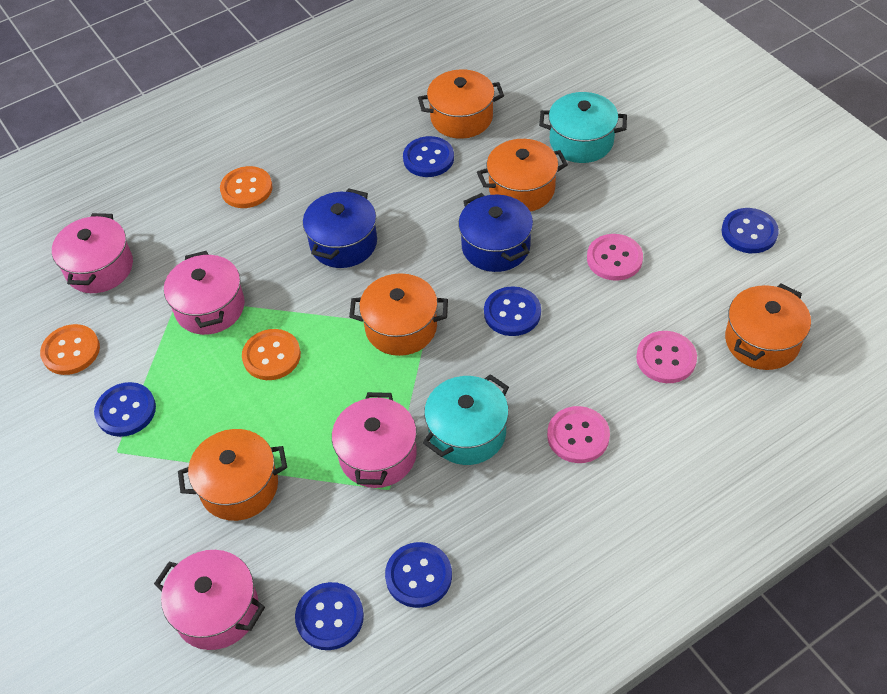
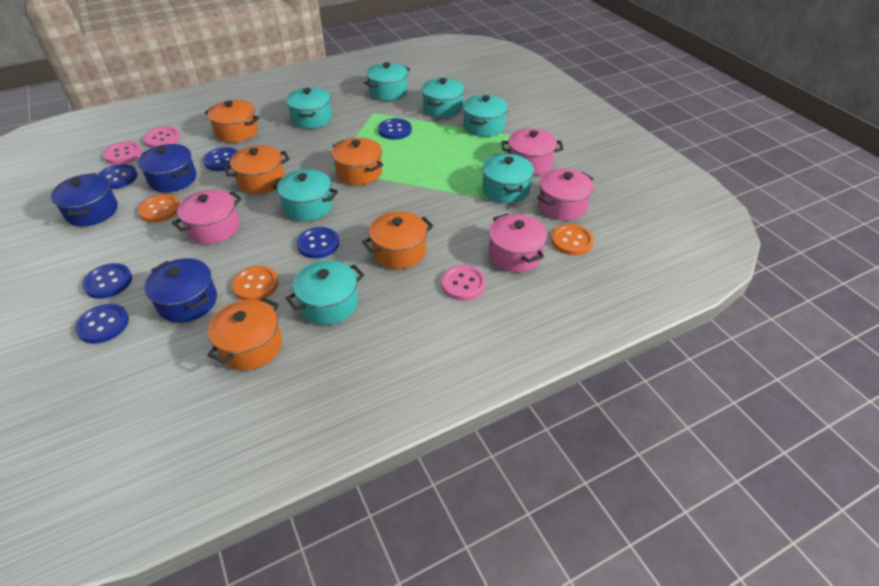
blue pot: [303,188,377,268] [458,193,533,272] = 2 -> [51,173,118,226] [138,144,196,192] [144,258,217,323] = 3
turquoise pot: [423,374,509,465] [539,92,627,163] = 2 -> [272,169,338,221] [286,87,332,129] [286,260,364,325] [364,62,410,101] [421,78,465,118] [463,95,508,137] [482,153,534,203] = 7

